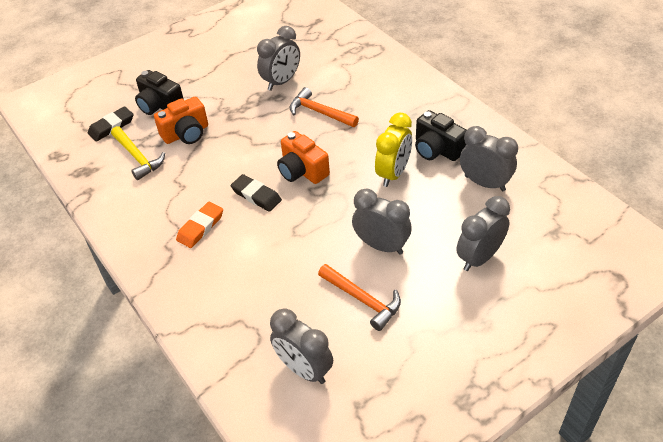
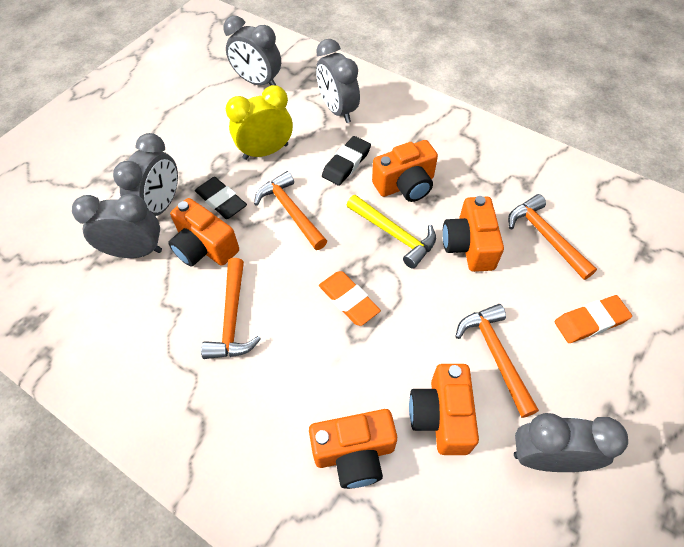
black camera: [135,70,184,115] [415,110,467,161] = 2 -> none = 0
orange camera: [154,97,208,144] [277,131,330,184] = 2 -> [168,198,239,267] [309,409,397,489] [372,140,438,202] [409,364,479,455] [443,196,504,272] = 5
orange eraser: [176,202,223,248] = 1 -> [319,271,381,326] [554,295,632,343] = 2
orange hammer: [290,87,359,127] [318,264,401,331] = 2 -> [201,258,261,359] [254,171,327,250] [455,304,539,418] [508,194,597,280] = 4

